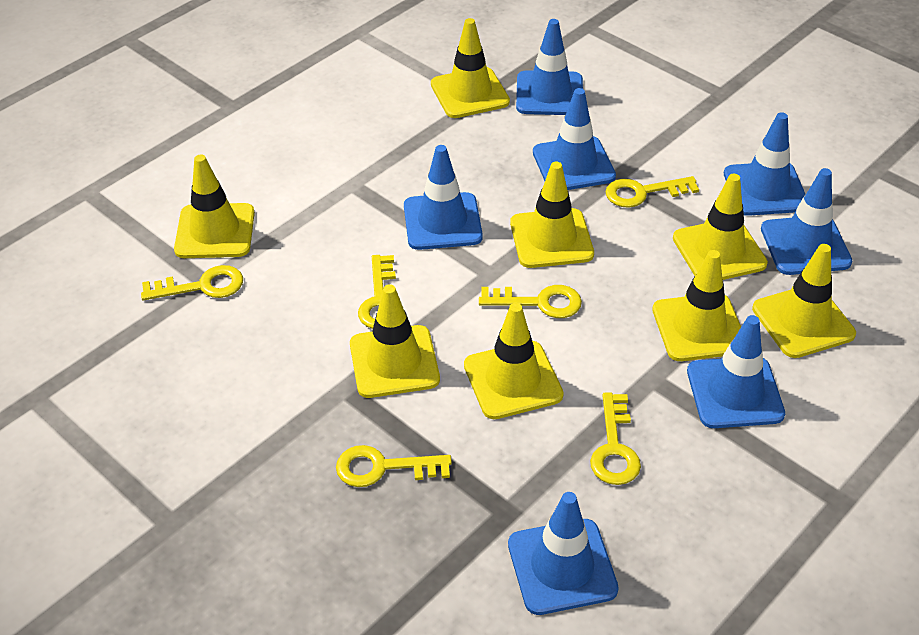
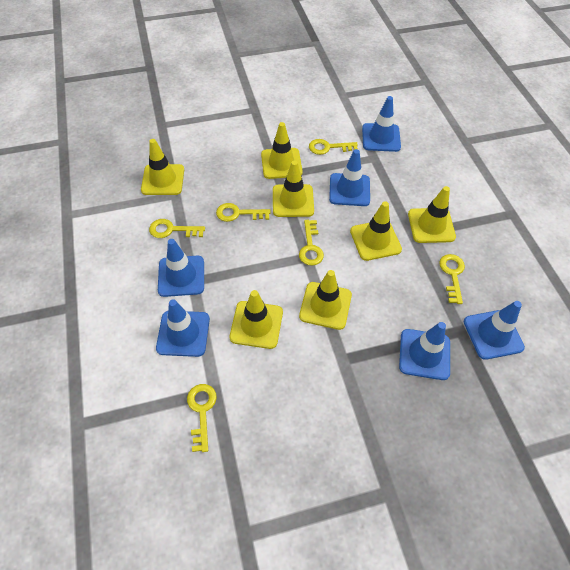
blue traffic cone: [404,145,483,250] [508,492,619,615] [516,19,583,115] [533,88,616,190] [687,315,785,428] [724,112,805,216] [761,168,852,275] = 7 -> [156,299,210,357] [158,239,204,297] [329,149,370,206] [362,96,401,152] [399,322,450,380] [464,301,525,360] = 6
yellow traffic cone: [174,154,255,258] [350,284,440,398] [431,18,510,118] [464,303,564,419] [510,162,594,268] [652,250,741,361] [673,174,768,280] [752,244,856,358] = 8 -> [141,139,184,195] [230,290,283,349] [261,122,302,179] [273,160,314,217] [299,270,352,330] [350,202,402,261] [408,186,456,243] = 7

